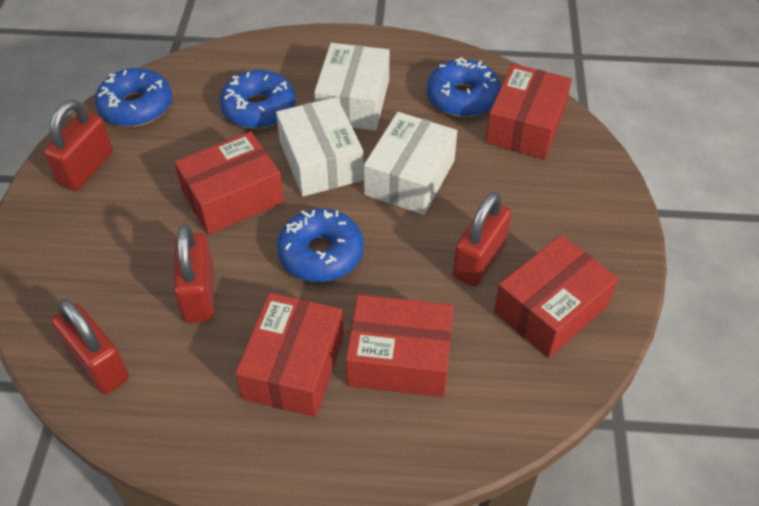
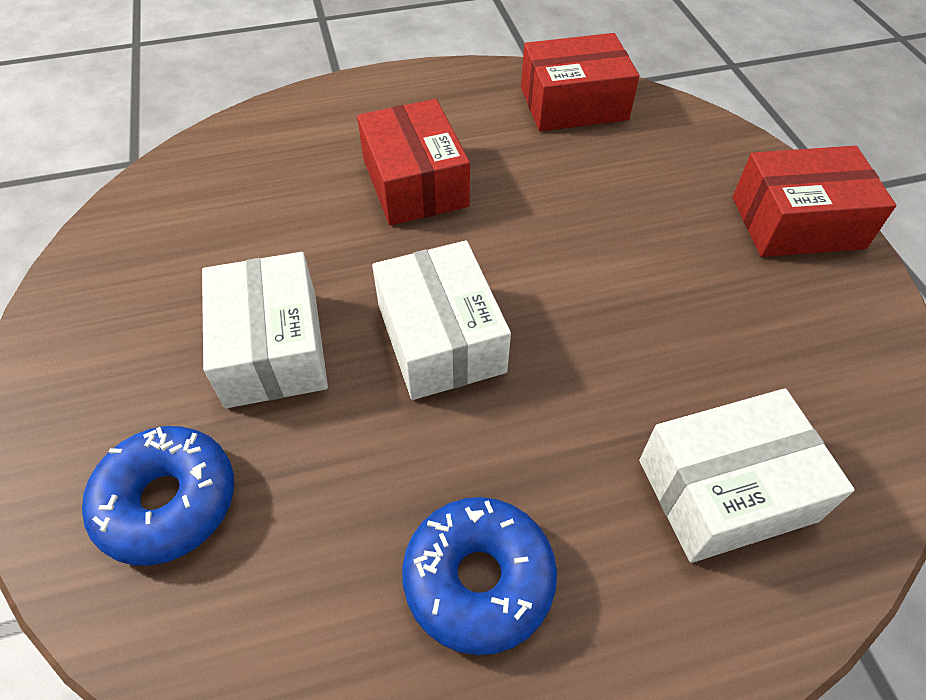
blue donut: [95,68,172,127] [220,70,295,129] [277,208,364,282] [427,57,501,117] = 4 -> [82,426,234,566] [402,497,557,655] = 2
red box: [174,131,284,235] [235,293,344,417] [346,295,453,397] [485,64,572,159] [494,235,618,358] = 5 -> [357,99,470,225] [521,33,639,131] [733,146,896,257] = 3
red padlock: [44,100,113,191] [51,299,129,394] [174,224,214,323] [453,192,512,287] = 4 -> none = 0

